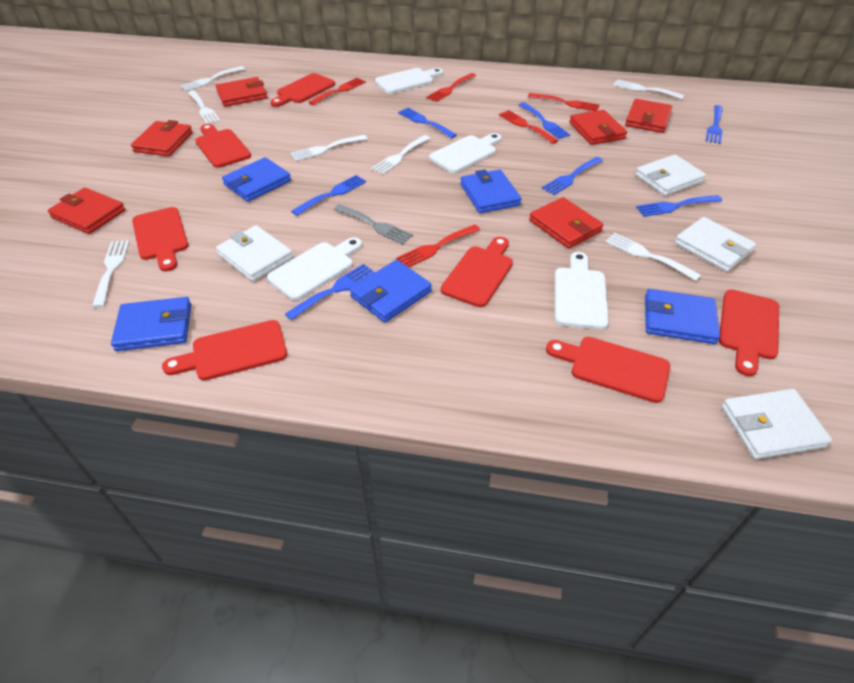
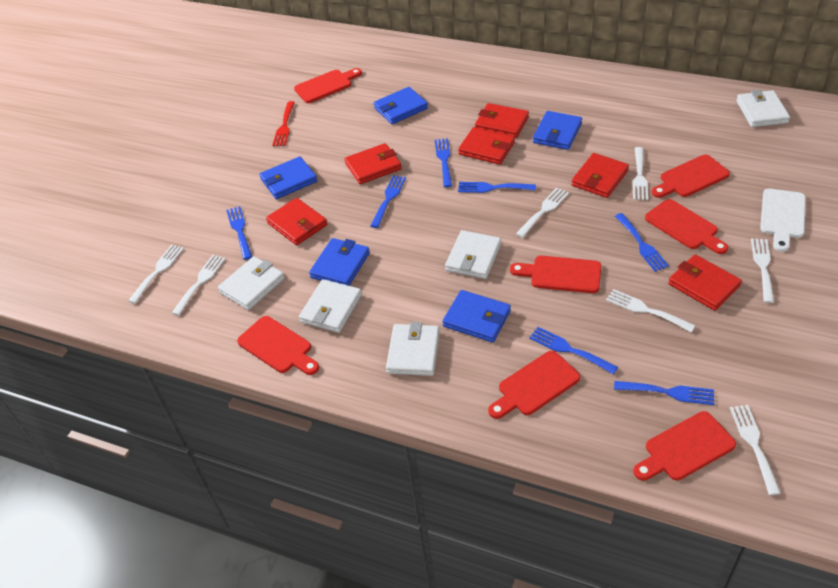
grey fork: [334,204,413,245] = 1 -> none = 0
red fork: [309,78,366,105] [396,224,480,267] [426,73,476,102] [499,110,558,144] [528,93,599,111] = 5 -> [272,101,295,146] = 1
white cutting board: [267,237,362,300] [375,68,443,94] [429,133,501,173] [555,252,609,330] = 4 -> [760,188,806,252] = 1
white wallet: [216,225,293,281] [635,155,706,196] [675,217,756,272] [722,389,832,459] = 4 -> [218,256,285,310] [299,279,362,333] [386,322,440,376] [445,230,501,279] [736,90,790,127] = 5

